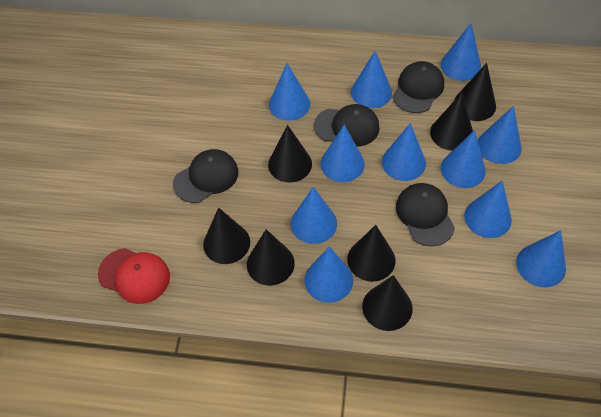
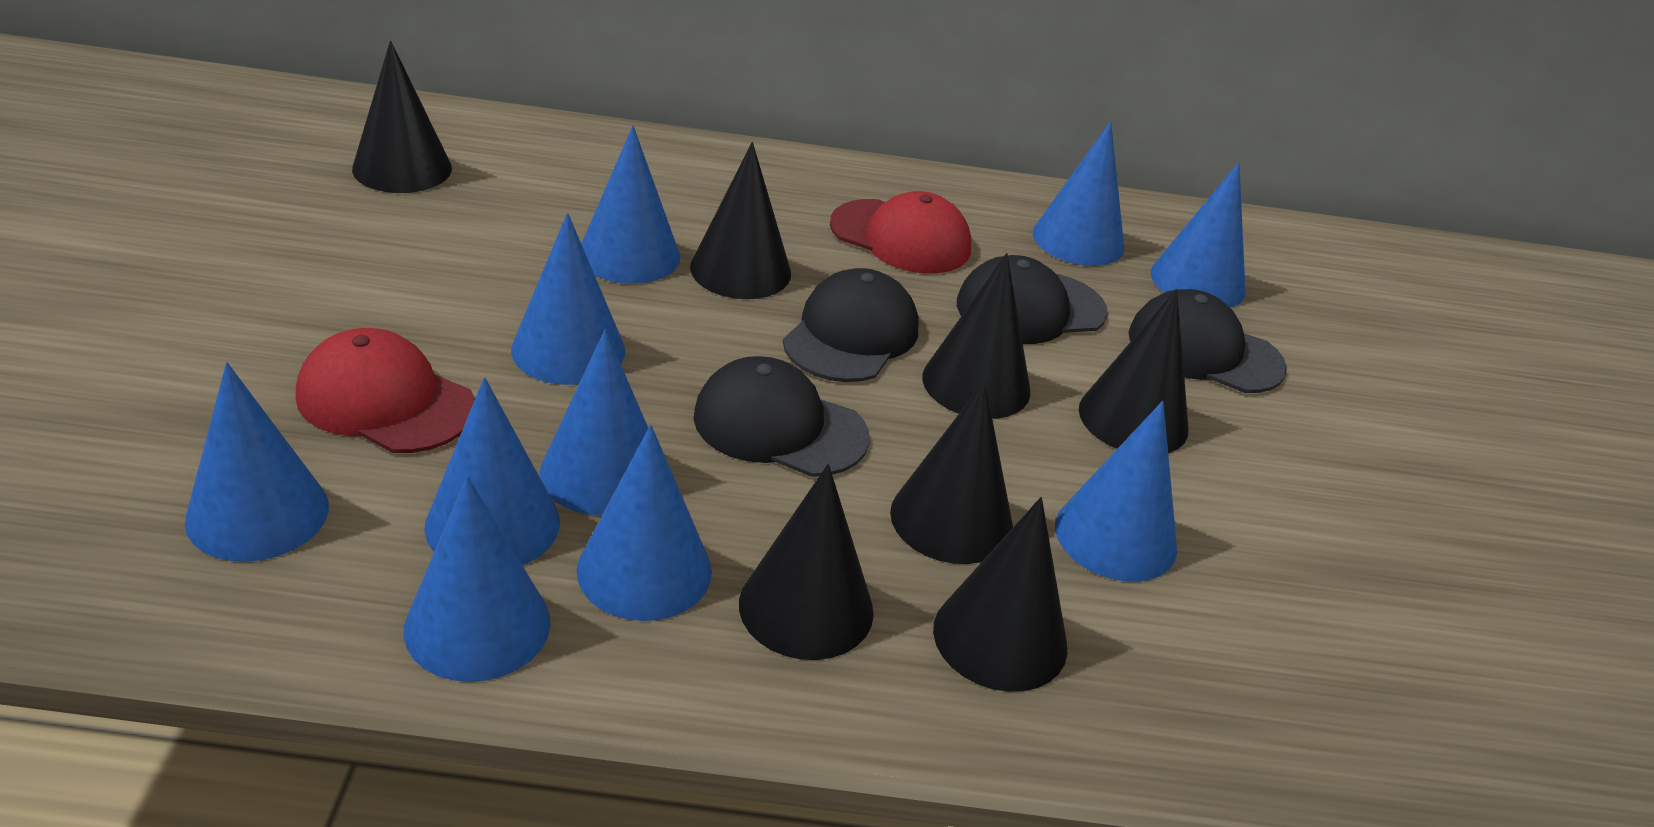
blue cone: [269,63,310,121] [291,187,337,244] [304,246,353,303] [321,125,365,182] [351,51,392,108] [382,123,426,181] [441,23,481,81] [441,130,486,188] [464,181,512,238] [478,106,522,164] [516,230,566,287] = 11 -> [185,362,329,562] [404,476,550,682] [424,377,560,565] [511,213,625,385] [539,330,648,516] [577,425,712,621] [581,126,680,284] [1033,121,1125,266] [1055,401,1177,582] [1151,162,1246,308] = 10
red cap: [98,248,170,304] = 1 -> [296,328,475,453] [830,191,971,273] = 2

